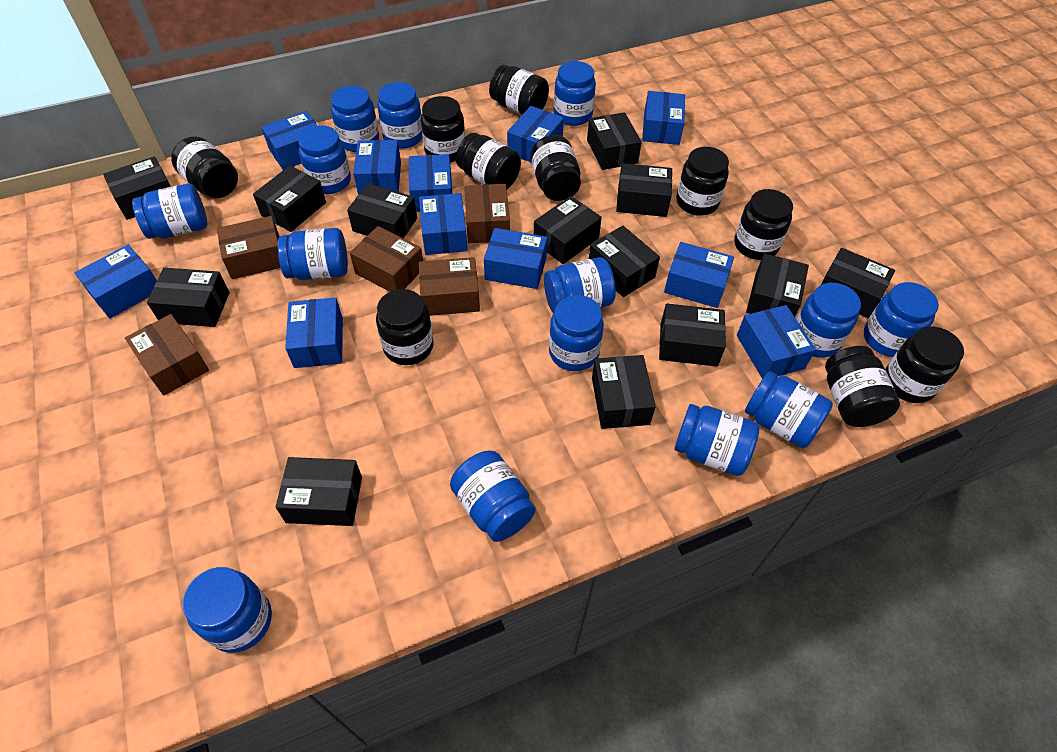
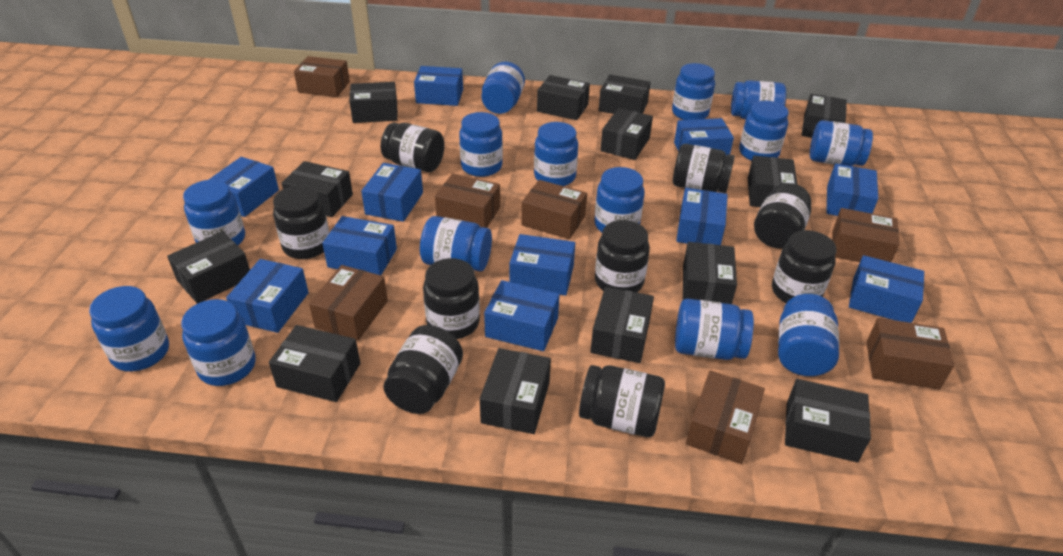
black jar: [171,136,238,198] [376,289,434,365] [421,96,465,163] [456,133,521,189] [489,65,549,115] [530,135,581,201] [676,147,729,216] [734,189,793,260] [825,346,900,427] [885,327,964,403] = 10 -> [273,186,329,259] [381,123,445,172] [383,325,463,414] [423,258,480,339] [579,365,665,437] [595,220,650,292] [673,144,735,193] [754,183,811,249] [772,230,836,303] = 9
brown box: [125,314,209,395] [217,216,281,279] [350,226,423,292] [419,257,480,316] [464,184,510,243] = 5 -> [294,56,350,97] [309,265,388,341] [435,173,500,228] [521,180,587,239] [686,370,765,464] [832,208,900,262] [866,318,954,390] = 7

